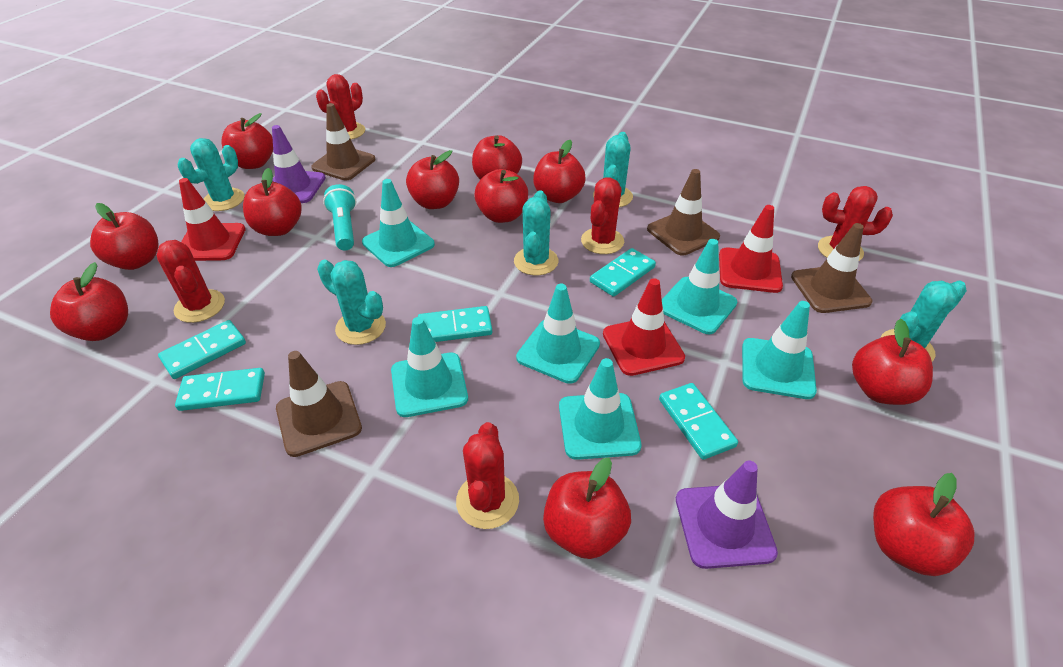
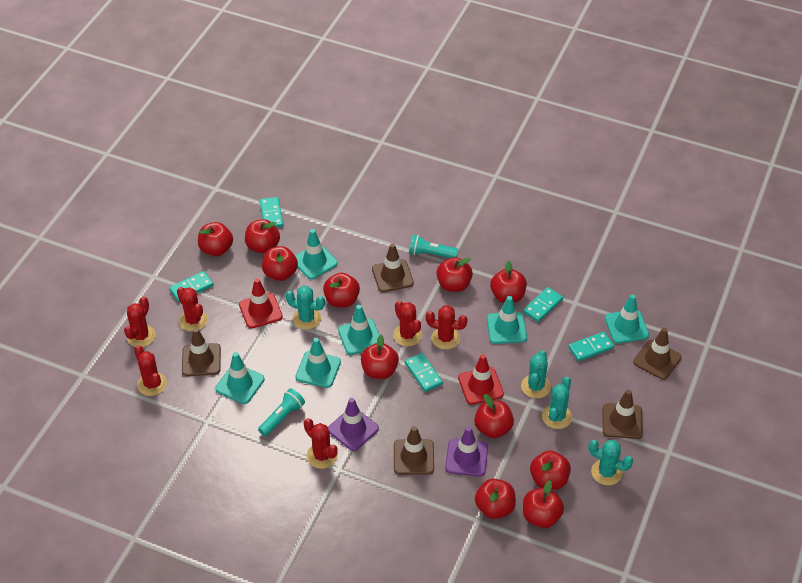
brown traffic cone: [276,351,362,457] [311,103,375,180] [647,169,720,256] [791,223,872,313] = 4 -> [182,328,221,376] [372,243,414,292] [394,426,434,475] [603,390,643,439] [633,328,682,380] = 5
red cactus: [156,240,225,323] [316,74,365,140] [456,422,519,529] [581,177,624,254] [818,186,893,261] = 5 -> [124,296,156,347] [134,345,167,396] [177,287,208,332] [304,418,338,469] [393,301,422,347] [426,305,468,350] = 6
red traffic cone: [179,178,246,261] [603,278,685,376] [719,205,783,293] = 3 -> [239,278,283,329] [458,354,504,405] = 2
turquoise cactus: [178,138,245,211] [317,260,386,345] [514,190,558,275] [593,132,633,207] [880,281,967,362] = 5 -> [286,286,325,330] [521,350,551,398] [542,377,572,429] [589,440,633,485] = 4
turquoise flashlight: [323,184,356,250] = 1 -> [258,388,305,437] [409,235,458,258] = 2

